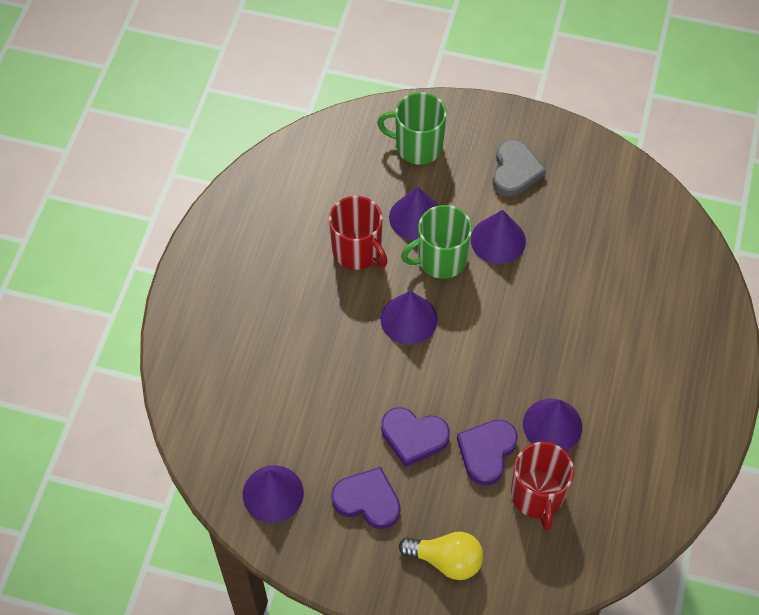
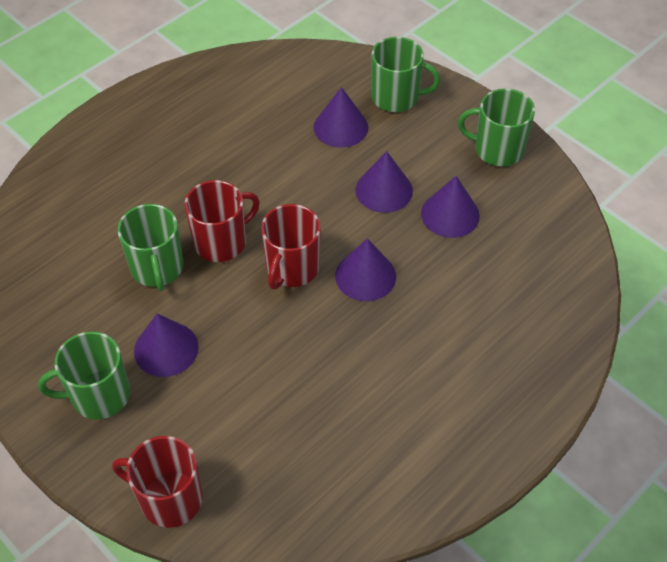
green mug: [377,92,447,165] [401,205,472,279] = 2 -> [38,331,130,420] [118,204,184,291] [371,37,440,112] [458,88,535,167] = 4
grey heart: [492,140,546,197] = 1 -> none = 0
purple heart: [331,467,401,529] [381,407,450,467] [457,419,518,486] = 3 -> none = 0
red mug: [329,196,388,270] [511,442,574,531] = 2 -> [112,436,203,528] [184,180,260,262] [261,204,321,290] = 3
yellow light bulb: [399,531,484,580] = 1 -> none = 0

